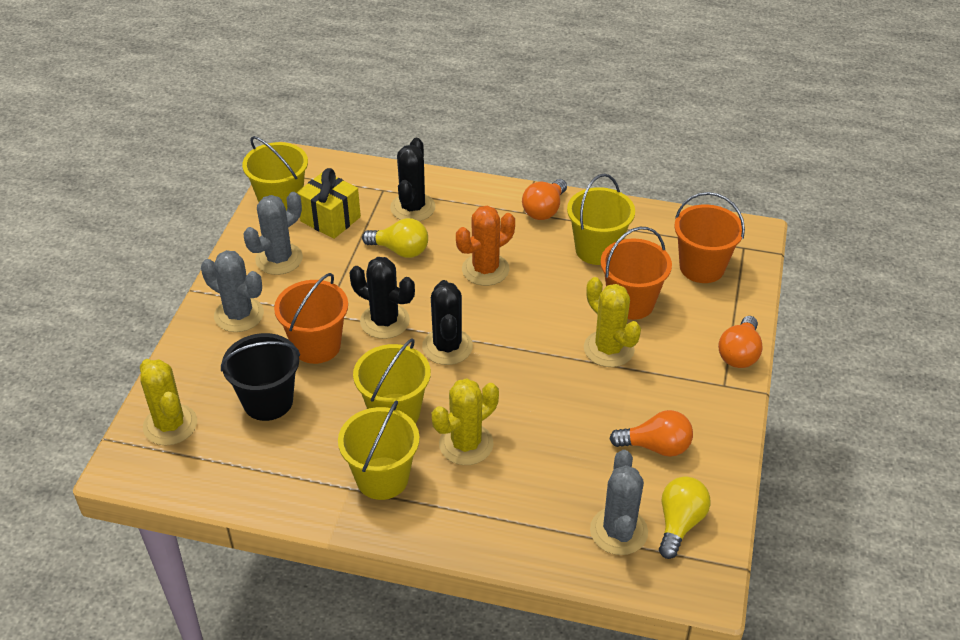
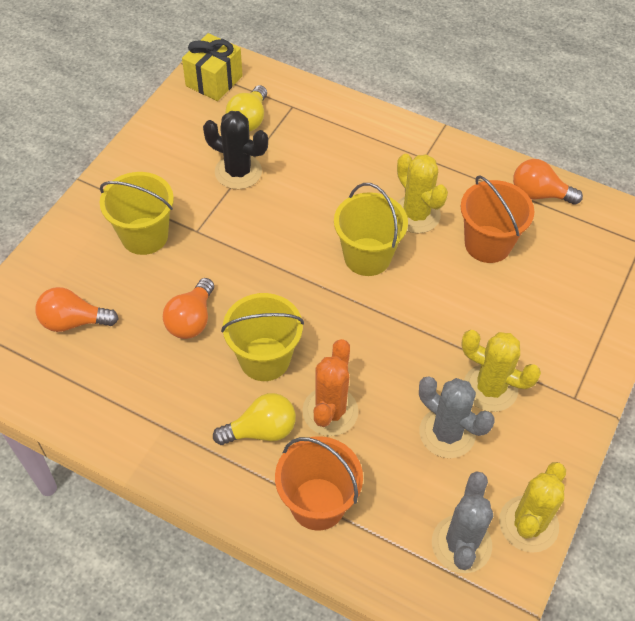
black bucket: [221,333,300,421] = 1 -> none = 0
black cactus: [349,257,415,339] [390,138,436,221] [422,280,473,365] = 3 -> [203,111,268,189] = 1
grey cactus: [201,250,264,332] [243,192,303,275] [590,450,648,555] = 3 -> [419,376,494,458] [432,471,493,573] = 2
orange bucket: [274,273,348,364] [601,227,672,320] [674,192,745,283] = 3 -> [275,436,363,531] [461,175,534,263] = 2
yellow bucket: [242,136,308,210] [338,400,420,500] [353,338,431,423] [567,174,635,265] = 4 -> [100,172,174,255] [221,293,304,381] [334,183,408,276] = 3

